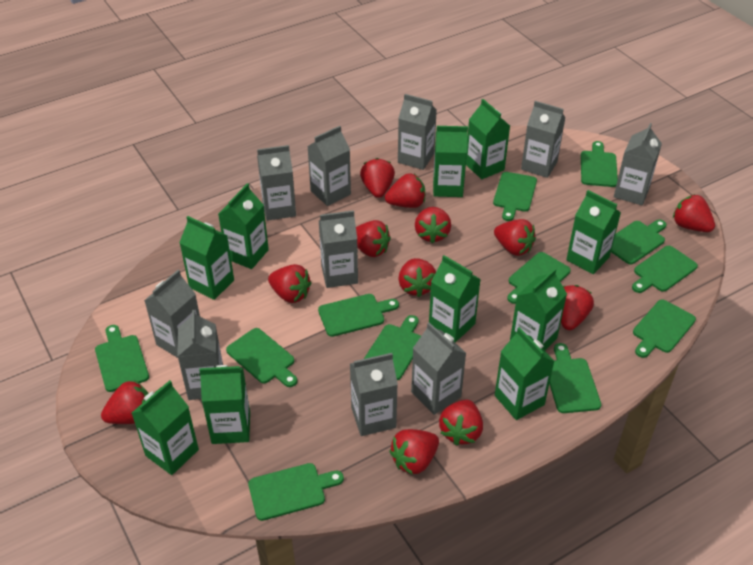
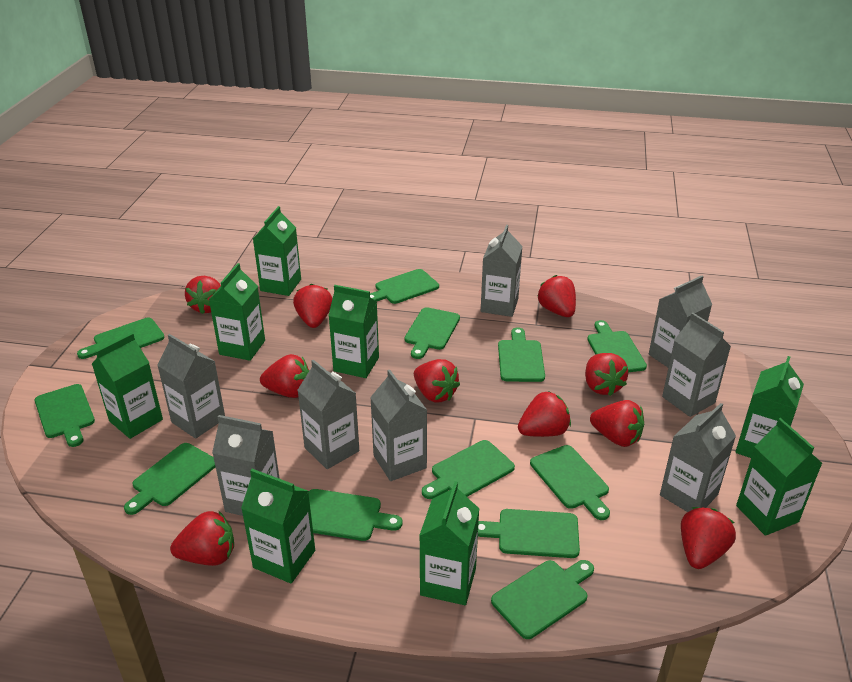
green carton: [132,380,199,475] [179,216,234,300] [199,365,250,444] [218,183,269,269] [429,255,481,343] [433,126,468,197] [466,99,510,179] [495,327,554,420] [510,268,567,351] [566,190,621,274] = 10 -> [92,333,163,439] [209,263,265,361] [241,469,315,583] [253,206,301,296] [328,285,379,378] [419,481,479,605] [736,356,804,458] [736,418,822,536] = 8
grey carton: [144,270,200,358] [177,310,223,400] [257,145,296,221] [307,126,351,206] [319,210,358,288] [350,353,398,436] [398,94,437,170] [411,322,466,415] [521,101,565,178] [614,123,662,205] = 10 -> [157,334,225,439] [212,415,280,516] [298,360,359,469] [370,370,427,481] [481,225,523,317] [649,275,712,368] [660,403,736,512] [662,313,731,417] = 8
red strawberry: [101,380,149,424] [268,264,312,303] [356,220,391,257] [360,158,395,198] [385,173,425,208] [389,429,439,475] [398,258,436,297] [415,207,451,244] [439,400,483,446] [494,219,536,256] [561,285,594,330] [673,194,715,232] = 12 -> [170,511,234,566] [185,276,221,314] [260,354,309,398] [293,283,332,328] [414,359,460,402] [518,392,571,437] [538,275,576,317] [585,353,628,396] [590,400,644,447] [681,507,736,569] = 10

